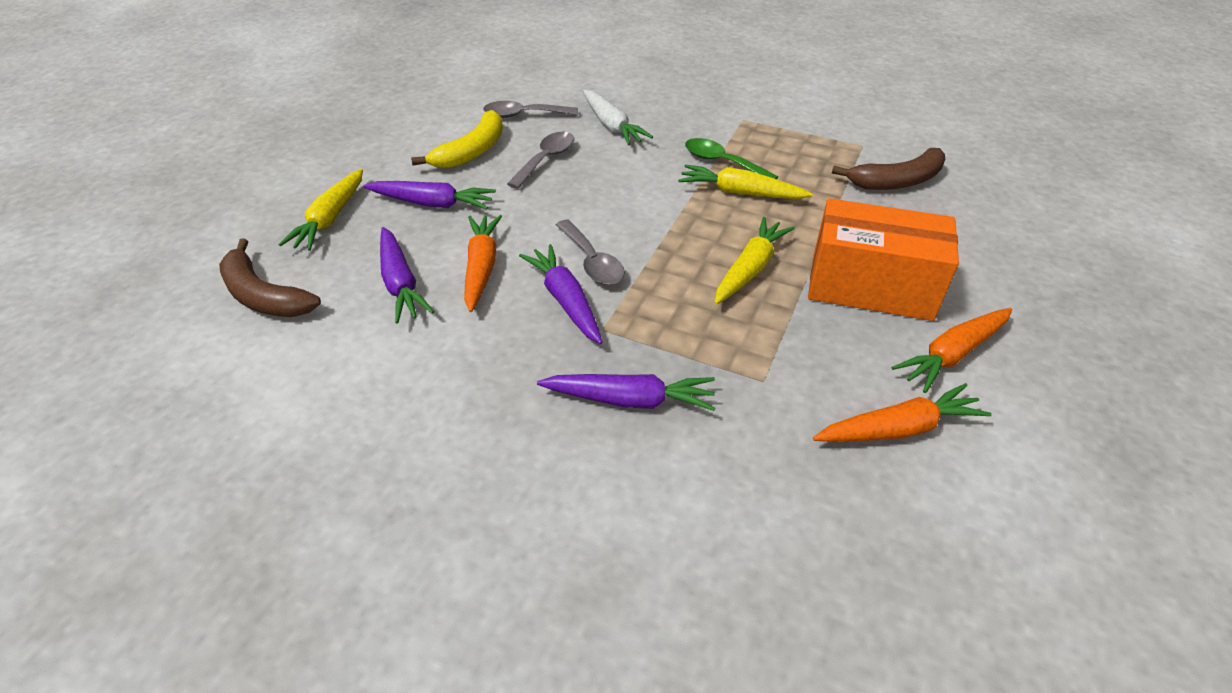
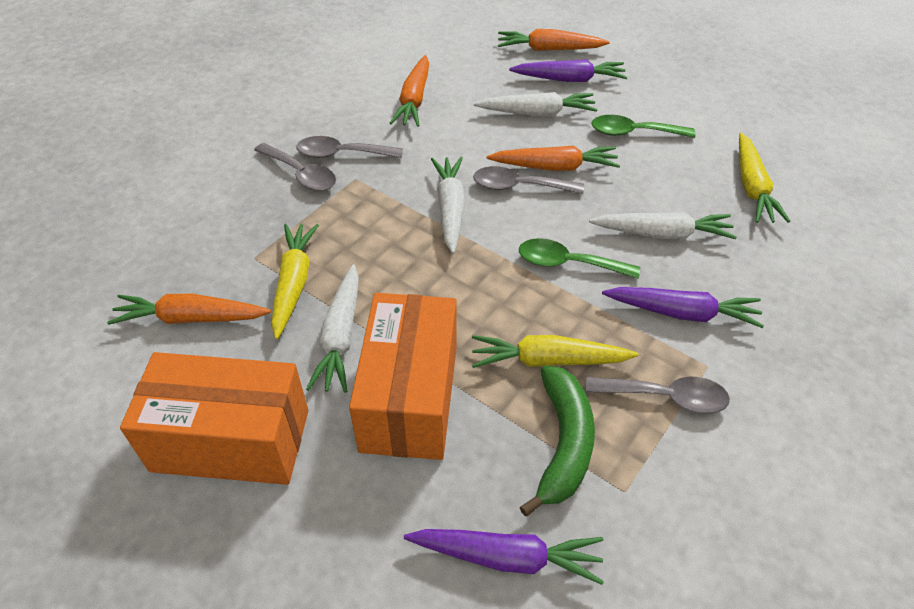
brown banana: [219,238,321,317] [832,148,945,190] = 2 -> none = 0
green banana: none = 0 -> [520,365,595,516] = 1
green spoon: [685,138,778,179] = 1 -> [519,238,640,279] [591,115,695,138] = 2
grey spoon: [483,101,578,118] [507,132,574,189] [556,219,625,285] = 3 -> [254,143,336,191] [296,136,403,158] [473,166,584,194] [585,377,730,414] = 4
orange box: [808,198,959,321] = 1 -> [120,352,309,485] [349,293,457,460] = 2
orange carrot: [464,215,502,312] [813,383,992,442] [891,308,1012,393] = 3 -> [107,294,271,325] [390,55,429,127] [486,146,620,171] [498,29,610,51] = 4
purple carrot: [363,181,496,209] [380,227,434,324] [519,244,603,344] [537,374,715,411] = 4 -> [404,529,604,585] [509,59,627,82] [602,287,764,328] = 3
white carrot: [583,90,653,145] = 1 -> [306,264,359,393] [431,157,465,254] [474,92,598,116] [589,212,737,240] = 4
yellow banana: [411,110,503,169] = 1 -> none = 0

